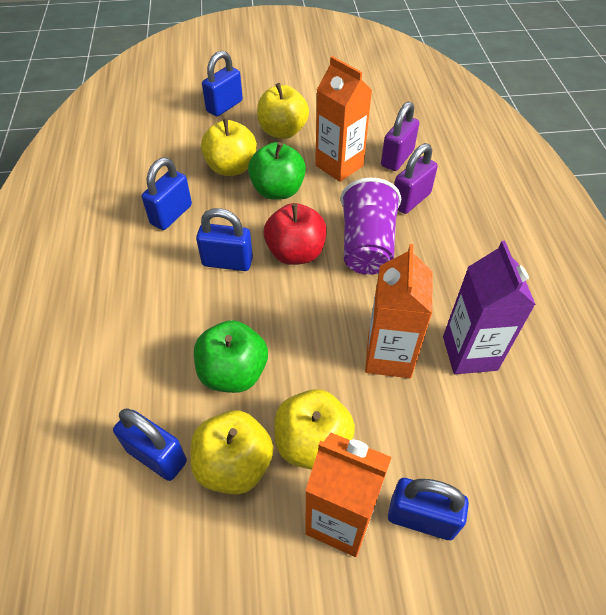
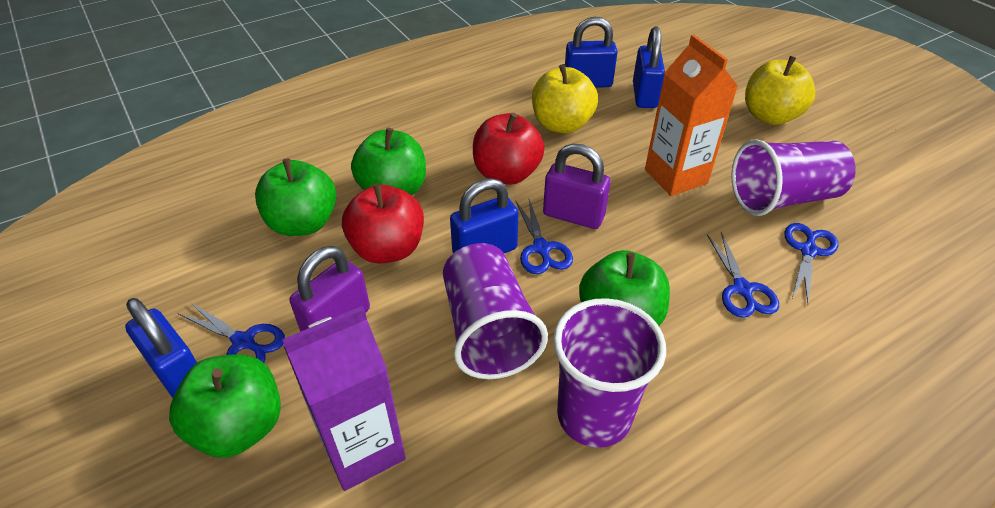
blue padlock: [113,408,187,481] [142,157,192,230] [196,208,253,271] [202,51,243,116] [388,478,469,540] = 5 -> [125,298,197,398] [450,178,518,253] [565,17,618,88] [633,27,665,108] = 4
blue scissors: none = 0 -> [178,302,285,363] [515,199,573,274] [707,232,779,318] [785,223,838,304] = 4
green apple: [194,320,268,393] [248,142,306,200] = 2 -> [169,354,281,458] [255,159,336,236] [351,128,426,196] [579,250,670,326] = 4
orange carton: [305,433,392,557] [315,56,372,182] [365,244,432,378] = 3 -> [645,34,738,196] = 1
purple cup: [341,178,401,275] = 1 -> [443,243,548,379] [553,298,666,448] [731,139,856,216] = 3
red apple: [264,203,327,265] = 1 -> [342,184,424,264] [473,113,545,185] = 2
yellow apple: [191,410,273,494] [201,118,257,176] [257,83,309,139] [274,389,355,470] = 4 -> [532,64,598,133] [745,56,815,125] = 2

